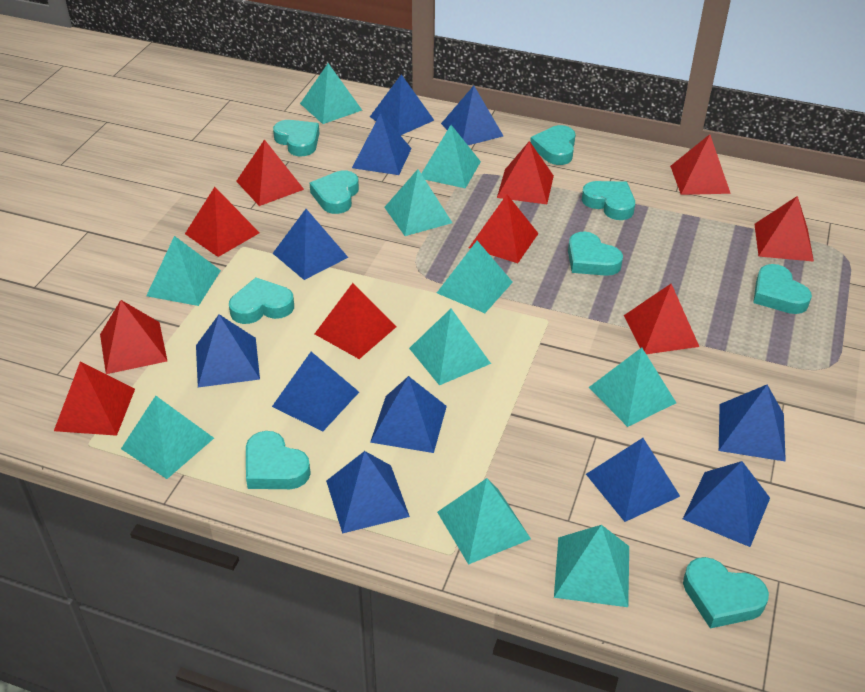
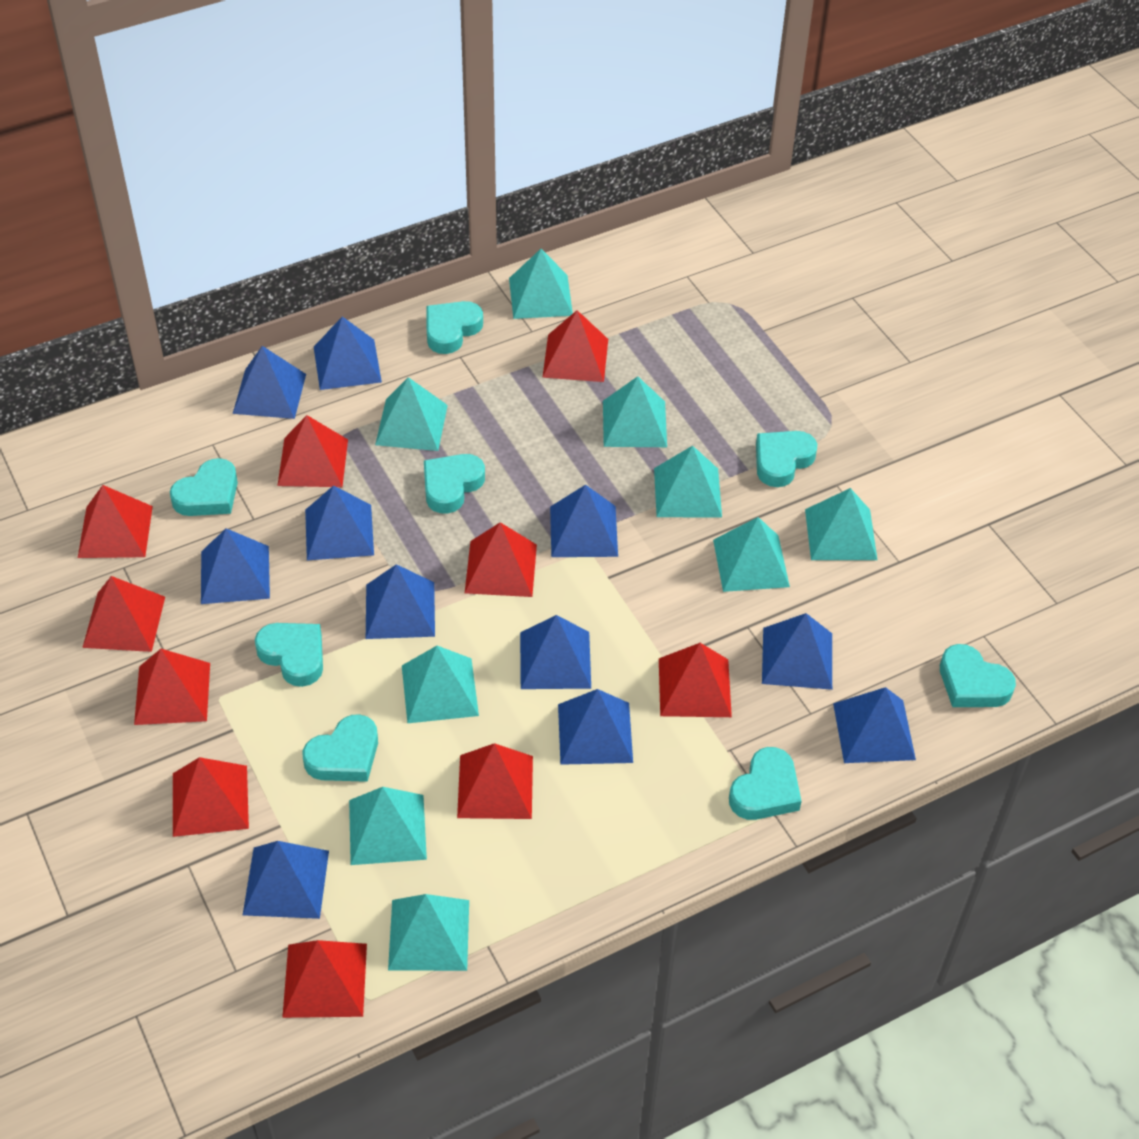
turquoise heart: [229,278,294,324] [246,431,311,489] [273,120,319,156] [310,170,359,214] [530,125,576,165] [568,231,623,276] [582,181,635,220] [683,557,769,629] [753,264,812,314] = 9 -> [170,458,238,516] [255,623,323,687] [302,714,378,782] [424,454,485,514] [426,301,483,354] [729,747,802,820] [756,431,817,487] [940,644,1016,707] = 8
turquoise pyramid: [121,396,214,479] [146,236,221,306] [300,63,362,124] [384,169,452,236] [409,309,491,385] [421,125,481,188] [437,241,513,313] [437,478,531,565] [554,525,629,607] [589,348,676,427] = 10 -> [349,787,427,865] [375,377,448,451] [388,894,469,971] [402,646,479,724] [509,249,573,319] [603,376,667,447] [654,446,722,517] [713,517,790,592] [805,488,877,560] = 9

